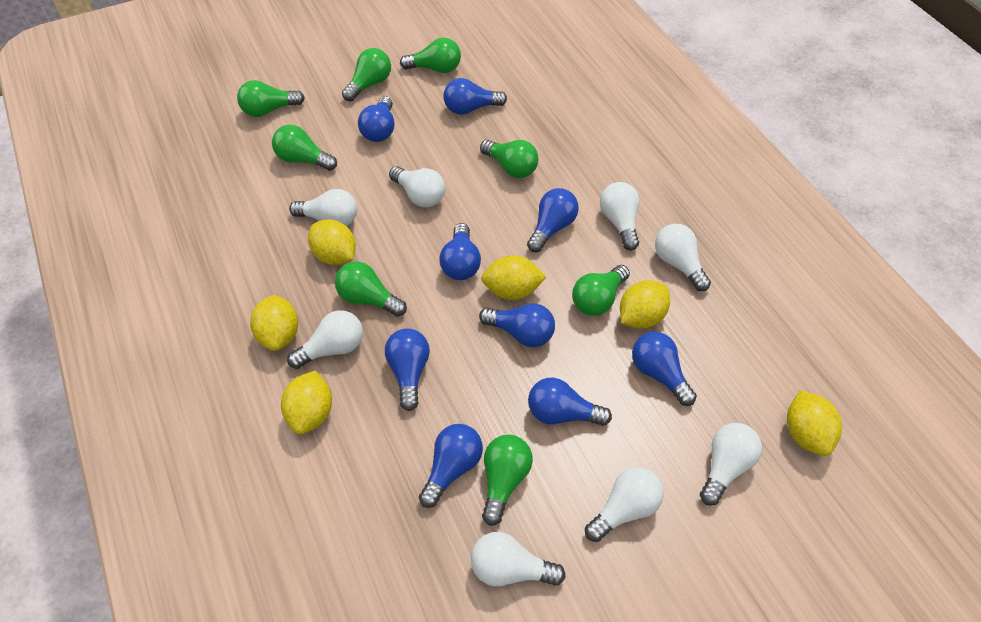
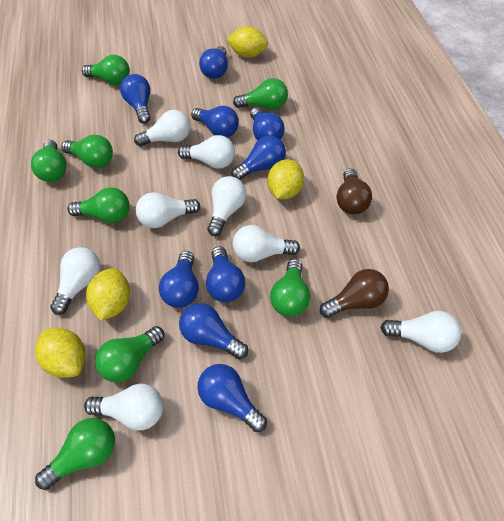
brown light bulb: none = 0 -> [320,269,389,318] [337,168,372,214] = 2
yellow lemon: [250,295,298,351] [281,371,332,435] [308,219,356,265] [481,255,546,300] [620,280,670,329] [787,390,842,456] = 6 -> [35,328,85,378] [86,268,130,321] [227,26,268,58] [267,159,304,199] = 4

